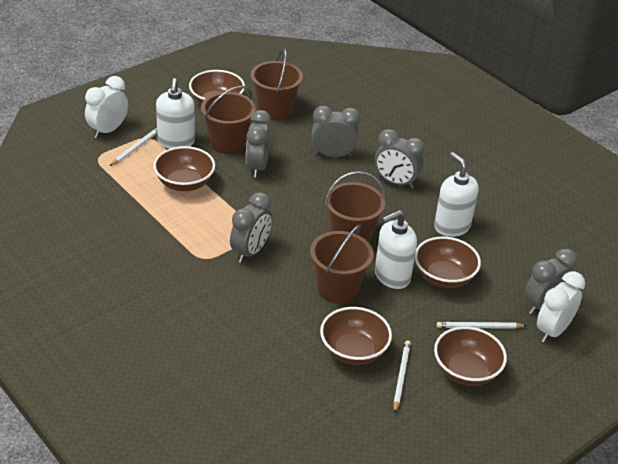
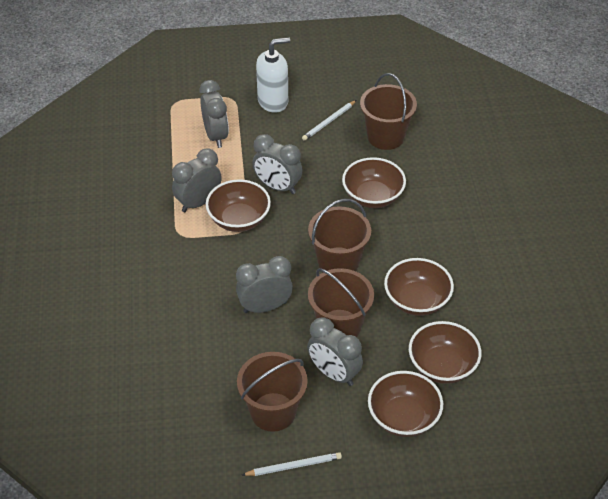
white clock: [85,76,128,138] [537,271,585,343] = 2 -> none = 0
white pencil: [110,128,157,166] [393,340,411,413] [437,322,527,329] = 3 -> [242,452,342,476] [302,100,356,141] = 2
white soap dispenser: [156,78,195,149] [375,210,417,289] [434,152,479,237] = 3 -> [256,37,290,113] = 1

